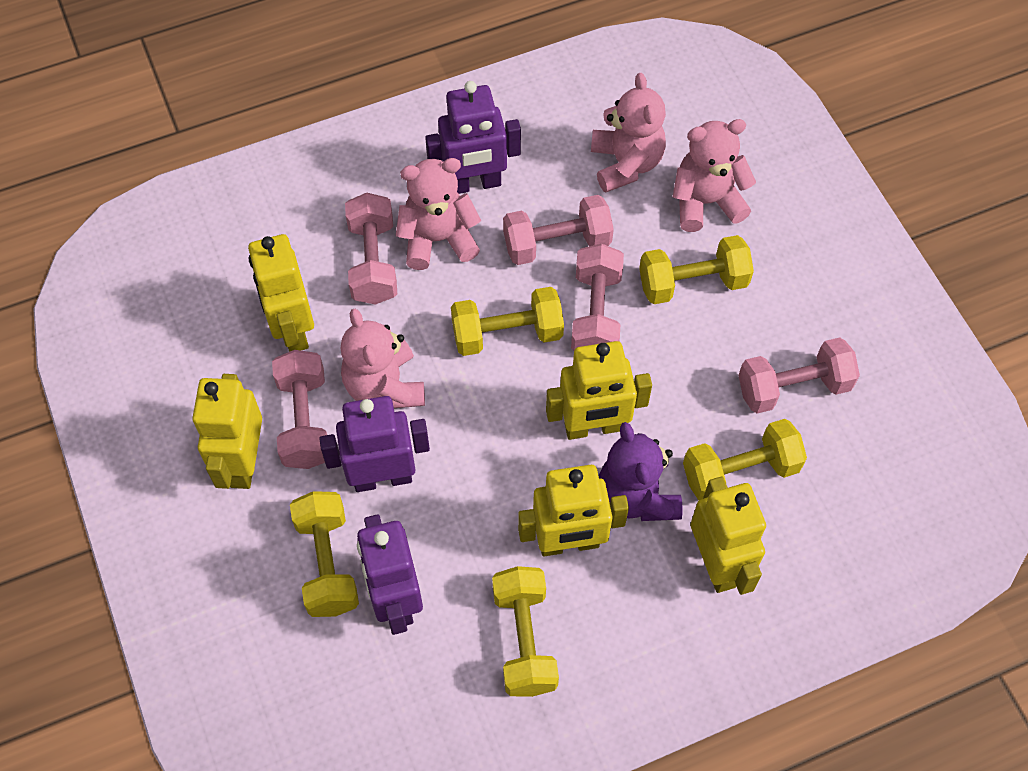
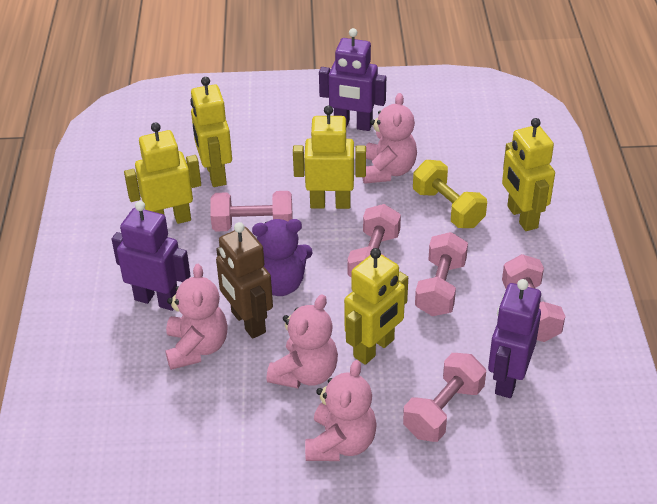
brown robot: none = 0 -> [216,222,273,339] = 1
yellow dumbbell: [290,491,359,617] [451,287,564,356] [492,566,559,697] [639,235,754,304] [683,419,807,500] = 5 -> [413,160,487,228] = 1

